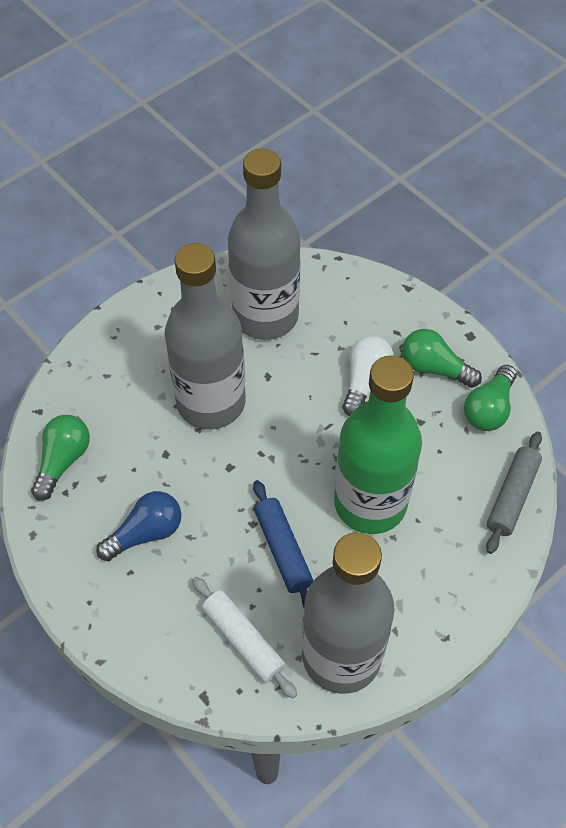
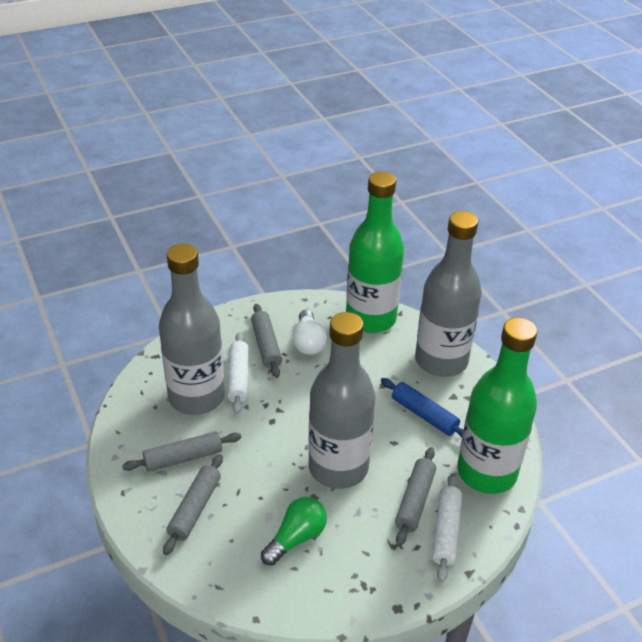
blue light bulb: [96,491,181,561] = 1 -> none = 0
green bottle: [334,355,422,534] = 1 -> [346,171,404,333] [457,318,537,494] = 2
green light bulb: [31,415,90,501] [402,329,482,388] [464,365,517,431] = 3 -> [261,497,327,566] = 1
grey rolling pin: [486,431,542,554] = 1 -> [122,431,241,472] [163,454,223,555] [251,304,282,378] [395,447,436,546] = 4
white rolling pin: [192,577,297,698] = 1 -> [227,332,249,414] [432,473,462,582] = 2

